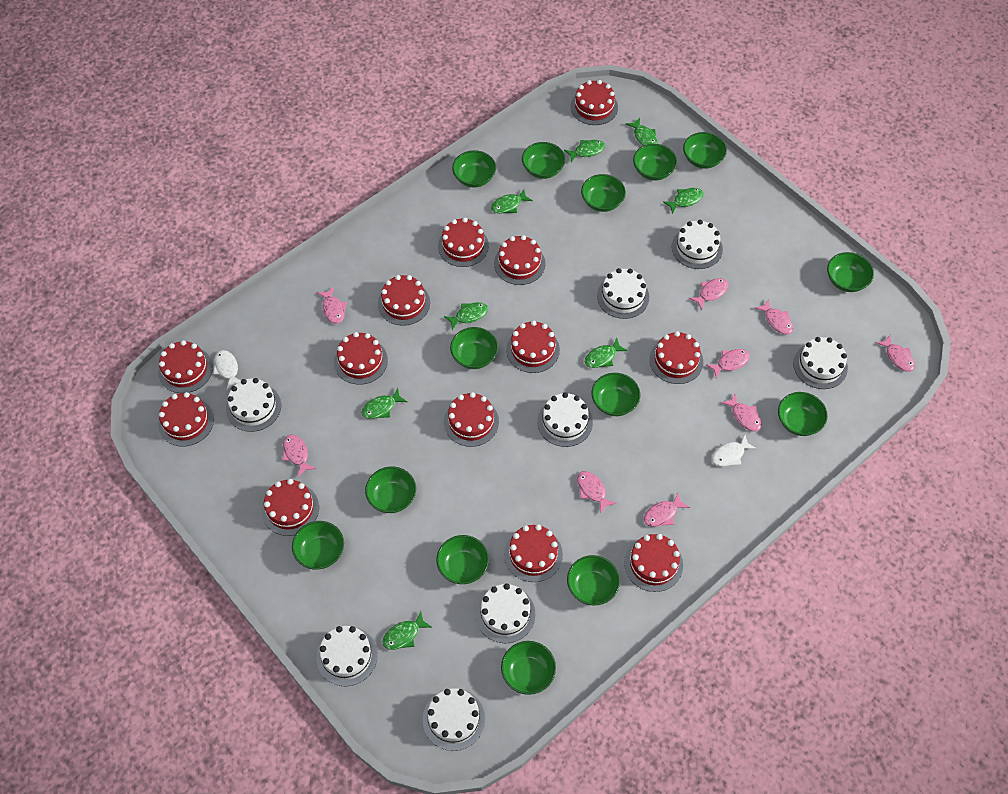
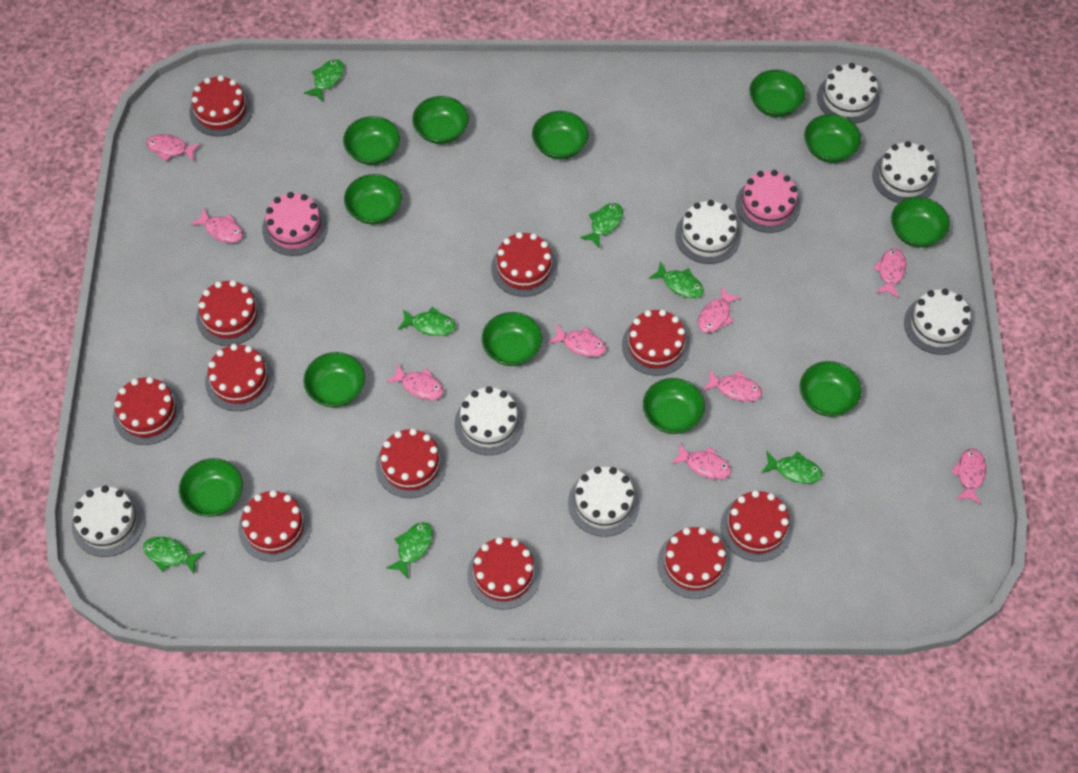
green bowl: [292,521,344,570] [365,467,416,513] [436,535,489,584] [450,327,498,369] [452,150,496,188] [501,641,556,695] [522,142,565,179] [567,555,620,605] [581,174,626,212] [591,373,640,416] [633,144,677,181] [683,132,727,169] [778,392,828,436] [827,252,874,292] = 14 -> [179,458,243,517] [303,352,365,407] [343,116,400,165] [344,174,402,224] [412,96,469,144] [482,312,542,366] [532,111,589,159] [643,378,705,434] [750,70,806,117] [800,361,862,417] [804,114,861,163] [891,197,950,248] = 12
green fish: [361,388,407,419] [382,611,432,650] [444,302,488,330] [491,189,533,214] [564,140,605,162] [585,338,628,368] [626,118,657,146] [663,188,704,214] = 8 -> [143,537,205,574] [304,59,344,102] [386,522,433,579] [398,307,456,336] [580,203,623,249] [648,261,704,298] [762,451,823,484] = 7
pink cake: none = 0 -> [262,192,328,256] [735,170,801,233] = 2
red cake: [158,340,213,393] [158,392,214,447] [261,479,319,536] [334,332,388,385] [378,275,430,326] [438,218,489,267] [444,392,499,447] [494,235,545,285] [504,525,563,582] [506,321,560,373] [571,80,618,125] [624,534,683,592] [649,331,703,384] = 13 -> [113,377,183,445] [189,75,253,137] [196,280,264,346] [205,344,275,411] [238,490,311,562] [376,428,446,498] [467,537,540,609] [491,232,558,297] [622,309,690,376] [657,527,730,599] [720,490,793,562] = 11
white cake: [226,378,281,432] [316,626,378,686] [423,688,485,751] [475,583,535,643] [537,392,593,447] [597,268,649,319] [672,219,723,269] [793,337,848,389] = 8 -> [72,486,145,557] [454,386,524,455] [568,467,640,537] [675,200,741,264] [817,63,880,124] [872,141,937,203] [904,289,972,355] = 7
white fish: [213,350,241,390] [712,435,757,466] = 2 -> none = 0

